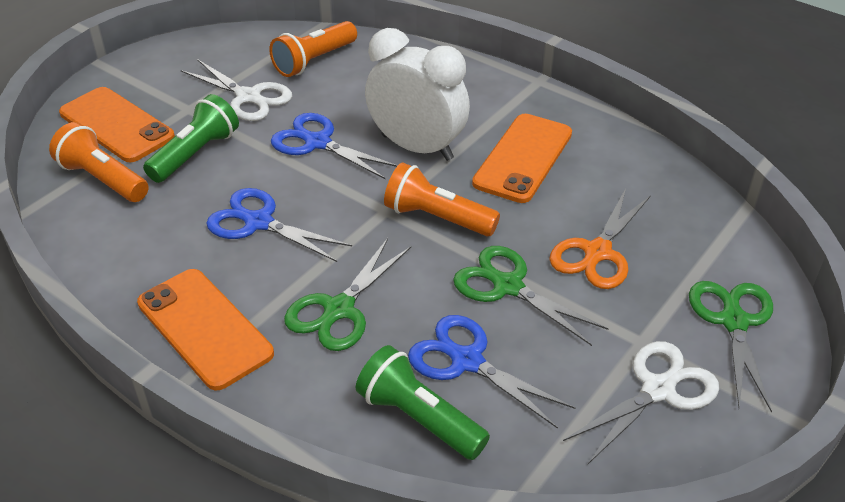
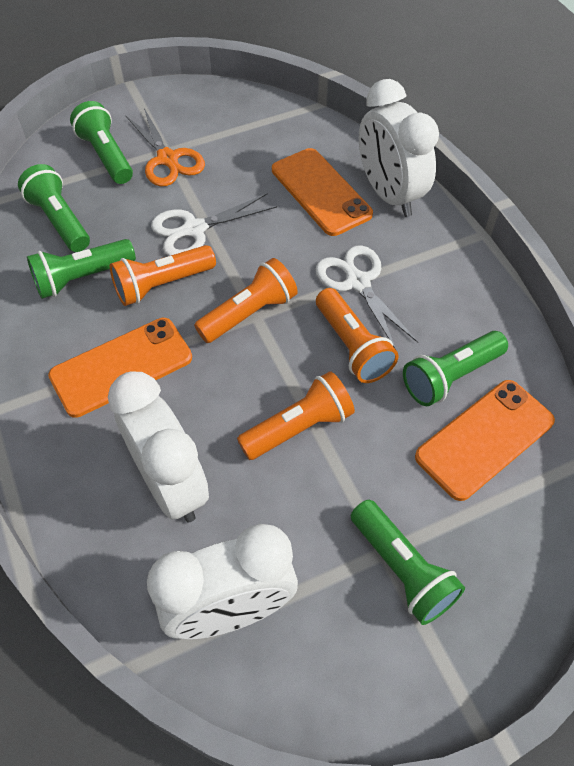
blue scissors: [206,188,352,262] [271,113,398,180] [408,315,575,429] = 3 -> none = 0
green flashlight: [143,94,239,183] [356,345,490,460] = 2 -> [18,164,90,252] [27,239,136,299] [70,101,133,184] [351,500,465,625] [403,331,508,406] = 5
green scissors: [284,238,411,351] [453,246,609,346] [689,281,773,413] = 3 -> none = 0
orange flashlight: [49,122,149,202] [269,21,357,77] [384,162,500,236] = 3 -> [110,245,216,306] [194,258,298,343] [237,371,355,460] [316,288,398,383] = 4
white clock: [365,28,470,161] = 1 -> [108,371,209,522] [147,524,298,639] [359,79,439,217] = 3

